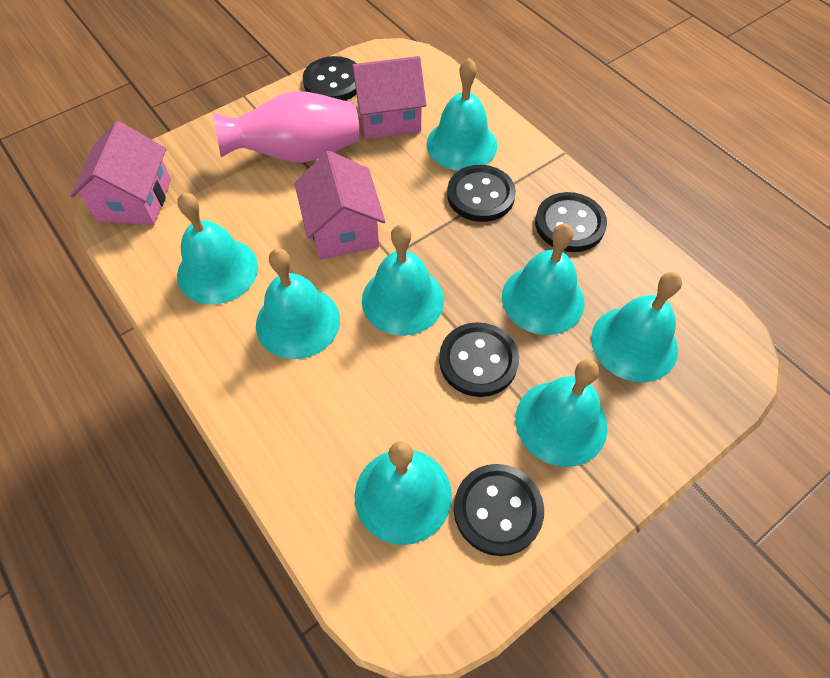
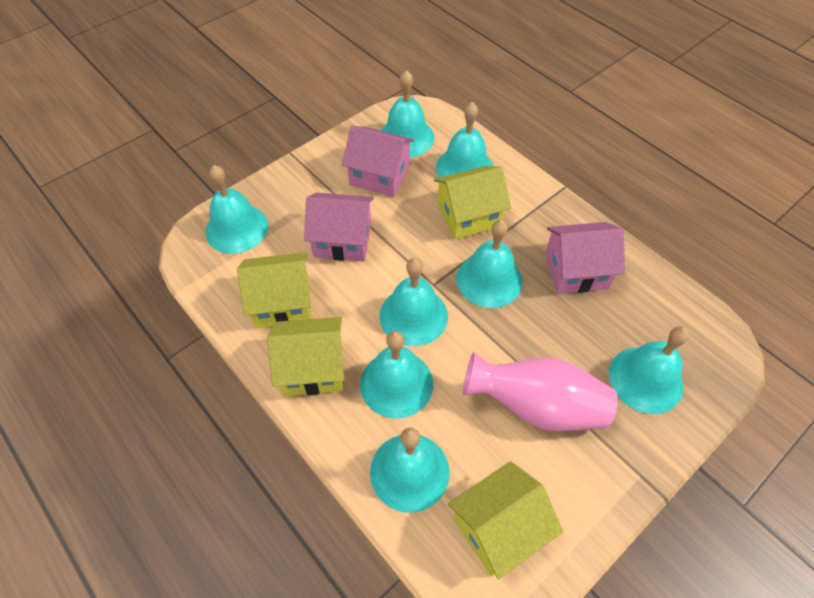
black button: [303,56,357,101] [439,322,519,397] [447,165,516,222] [454,464,544,556] [535,192,607,252] = 5 -> none = 0
yellow house: none = 0 -> [237,252,312,328] [267,317,344,396] [434,166,511,240] [448,461,563,579] = 4

